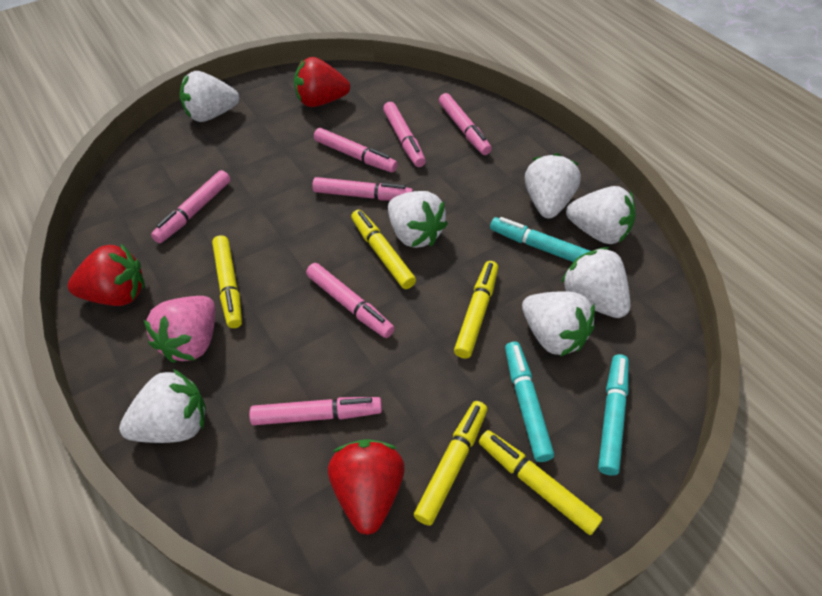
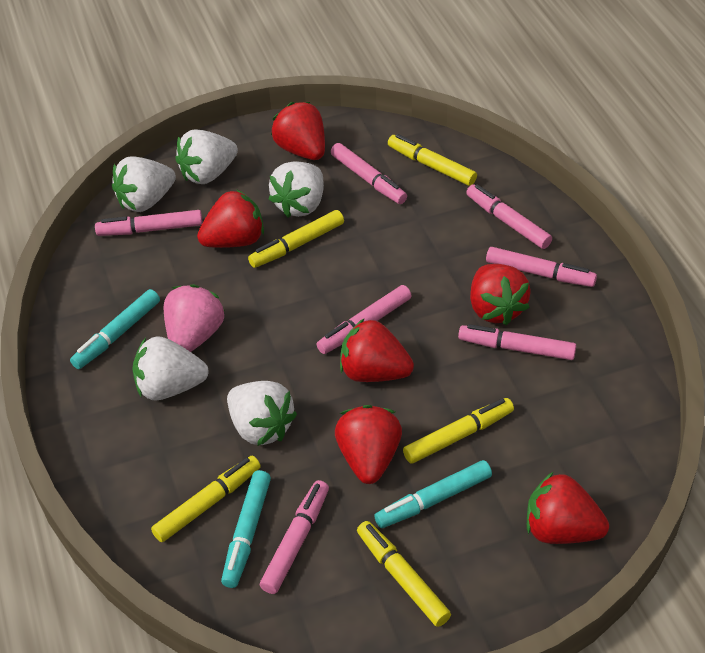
red strawberry: [68,244,145,306] [294,57,350,107] [328,439,405,535] = 3 -> [197,189,264,248] [271,102,325,160] [335,405,402,484] [340,318,414,382] [470,264,531,326] [527,471,609,544] = 6
white strawberry: [119,369,206,443] [180,71,239,122] [388,191,448,248] [522,291,595,356] [525,153,581,218] [561,247,630,318] [566,186,636,244] = 7 -> [112,156,176,212] [132,336,209,400] [175,129,238,184] [227,381,297,446] [269,161,324,217] = 5

